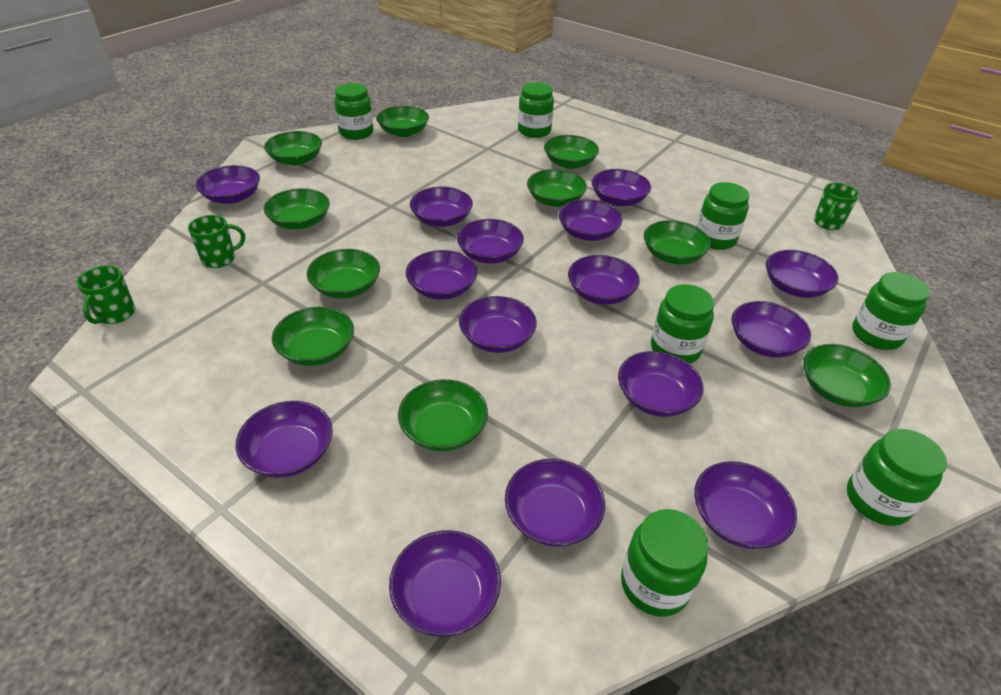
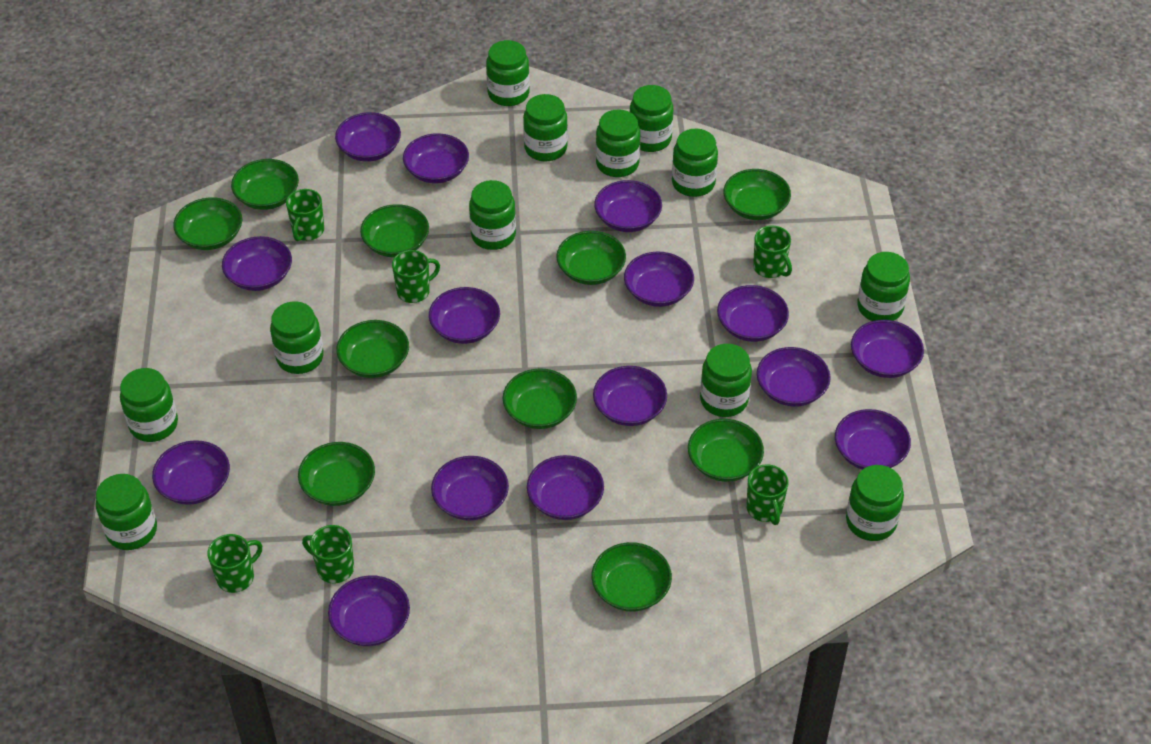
green jar: [334,83,373,140] [518,82,554,138] [621,509,708,617] [651,284,714,364] [697,182,750,250] [847,429,947,526] [852,272,930,350] = 7 -> [96,474,157,550] [120,368,178,442] [270,301,324,374] [469,180,516,250] [486,40,530,106] [523,94,568,161] [596,109,640,177] [630,85,673,152] [672,129,718,197] [700,344,752,417] [846,465,904,541] [857,252,910,321] = 12
green mug: [77,265,135,324] [188,215,245,268] [814,183,859,230] = 3 -> [207,534,262,593] [286,189,324,241] [302,525,354,584] [392,250,440,303] [746,464,789,525] [753,226,792,278] = 6

